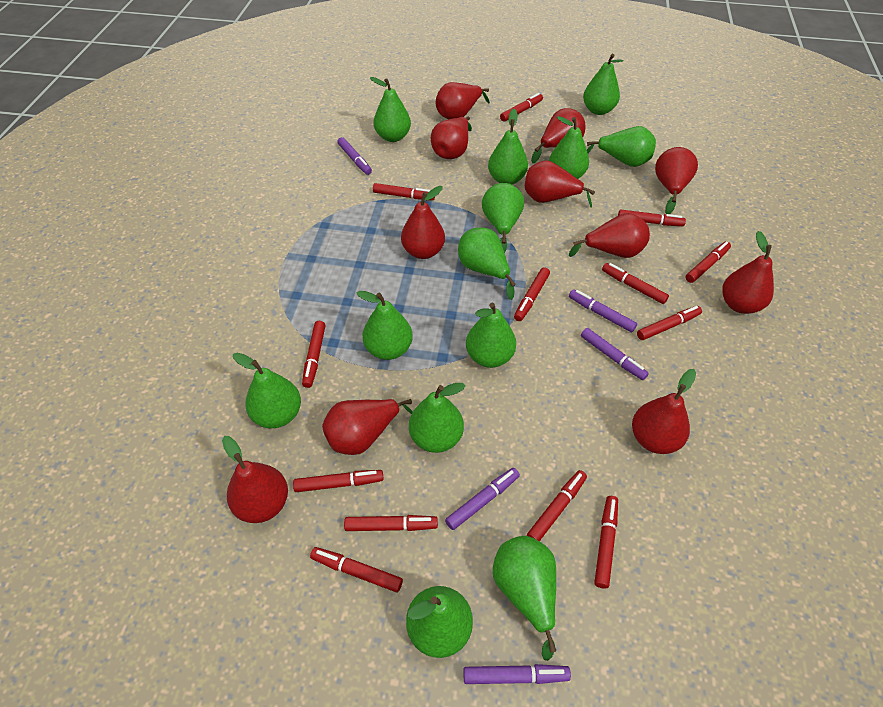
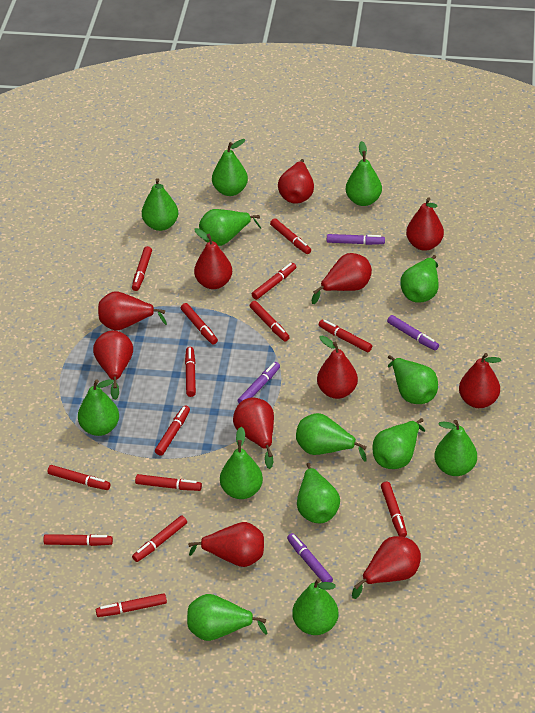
green pear: [233,353,301,428] [357,291,413,360] [370,77,411,142] [406,586,473,658] [409,383,466,453] [458,227,516,300] [466,303,516,368] [482,183,524,253] [488,109,528,185] [493,536,556,661] [549,116,589,179] [583,54,624,115] [587,126,656,167] = 13 -> [78,379,119,436] [142,178,178,231] [187,594,268,641] [199,209,262,246] [212,139,248,196] [220,427,263,499] [292,578,338,635] [296,413,367,462] [297,463,340,523] [346,141,382,206] [372,418,425,469] [388,355,438,404] [400,255,439,303] [434,420,477,476] = 14
purple marker: [338,137,372,175] [445,468,520,530] [463,664,571,684] [569,289,637,332] [581,328,649,380] = 5 -> [238,362,280,403] [287,533,333,583] [327,234,385,245] [387,315,439,350] = 4
red marker: [293,470,384,492] [302,321,325,388] [310,547,403,593] [344,515,438,531] [373,183,435,200] [500,93,543,122] [514,267,550,321] [527,470,587,541] [594,496,618,589] [602,263,669,304] [618,210,686,226] [637,306,702,340] [685,241,731,283] = 13 -> [43,534,113,546] [48,465,110,490] [96,593,167,617] [132,246,152,291] [132,516,187,562] [135,474,202,491] [155,405,190,456] [181,303,218,345] [185,347,196,397] [250,301,290,341] [252,263,296,300] [270,218,311,254] [319,320,372,352] [381,482,407,537] = 14

